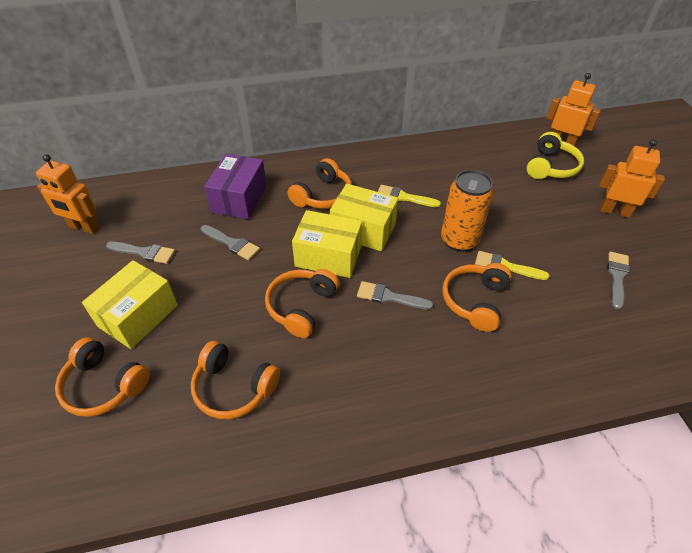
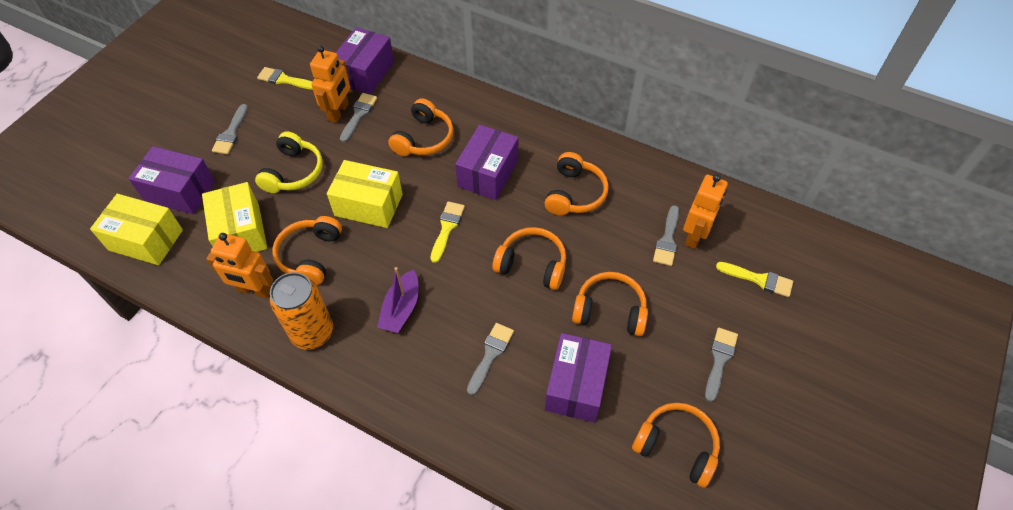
grey brush: [106,242,175,264] [201,225,260,260] [357,281,433,310] [607,252,630,310] = 4 -> [212,104,248,154] [340,93,377,142] [467,323,514,395] [653,205,679,266] [705,328,738,402] = 5
orange headphones: [55,337,150,417] [191,341,280,419] [265,269,339,338] [288,158,352,209] [442,263,512,332] = 5 -> [272,216,342,285] [388,98,453,156] [492,227,566,290] [545,152,609,215] [572,272,648,336] [632,402,720,488] = 6
purple boat: none = 0 -> [377,267,419,333] = 1
purple box: [204,154,267,219] = 1 -> [128,146,215,214] [336,27,394,95] [455,124,518,200] [545,333,612,423] = 4
yellow brush: [378,185,441,207] [475,251,549,280] = 2 -> [257,67,313,90] [430,201,465,263] [716,262,793,297] = 3

